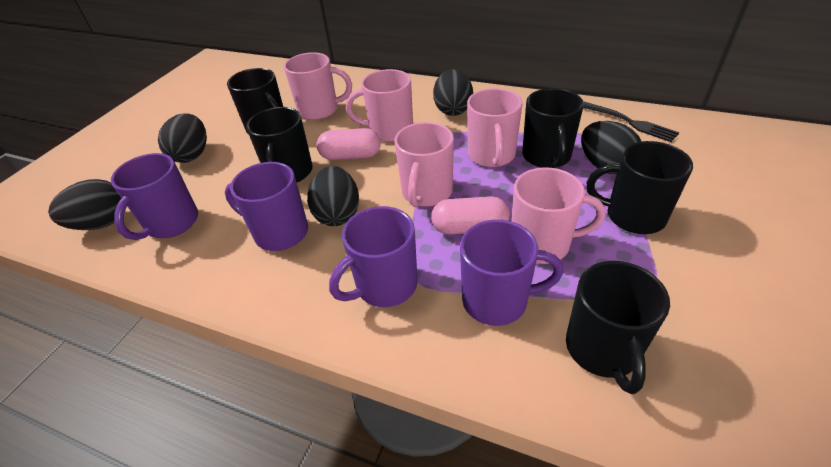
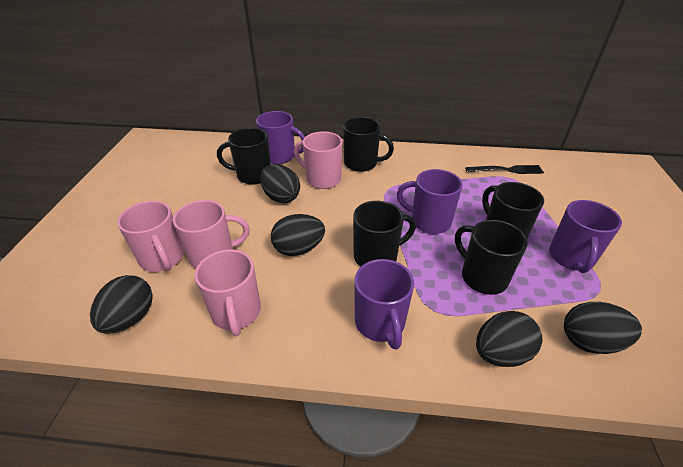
pink capsule: [317,128,381,160] [431,196,510,234] = 2 -> none = 0
pink mug: [284,52,352,120] [346,69,413,142] [394,122,454,207] [467,88,523,167] [511,167,605,264] = 5 -> [117,201,184,272] [173,200,250,269] [194,249,261,336] [294,131,343,189] = 4

